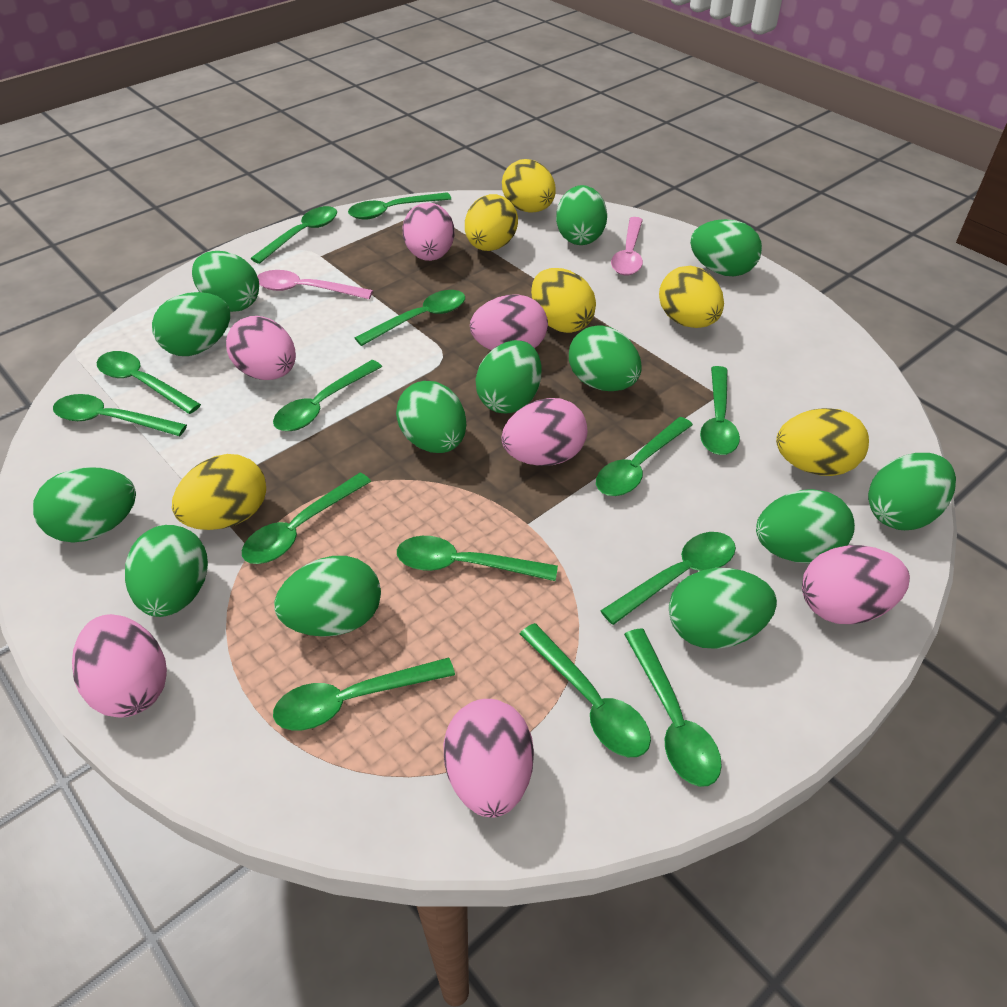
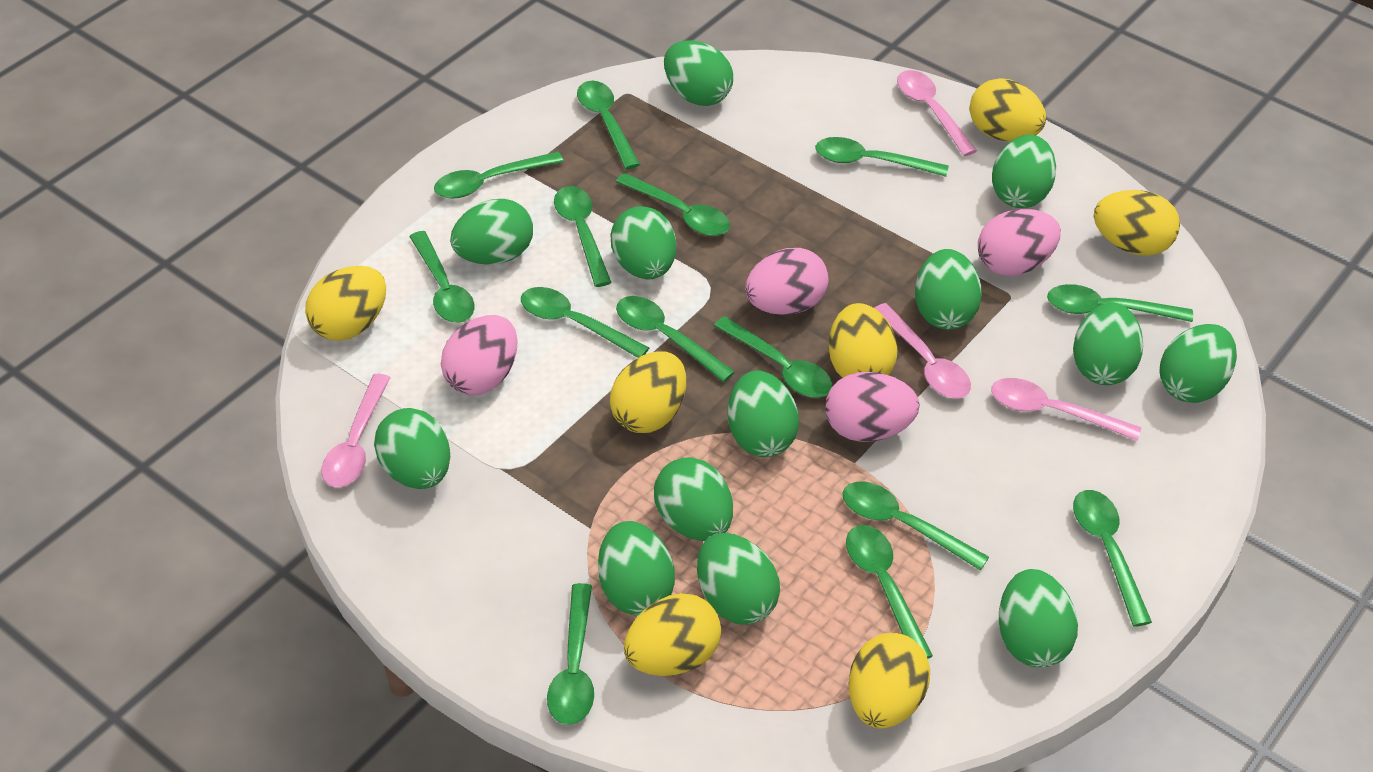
pink egg: [72,614,167,718] [226,316,296,380] [403,203,455,261] [443,699,534,818] [470,294,548,350] [501,398,587,466] [802,545,910,624] = 7 -> [441,315,518,395] [745,248,828,315] [825,372,920,442] [978,209,1061,276] = 4
pink spoon: [257,270,373,299] [611,217,643,275] = 2 -> [321,374,391,487] [874,303,971,399] [897,70,977,156] [991,378,1142,441] = 4
yellow egg: [172,454,266,530] [465,194,518,251] [502,159,556,213] [531,268,596,333] [659,266,724,328] [776,408,869,476] = 6 -> [305,266,386,341] [610,351,686,433] [624,593,721,676] [829,303,898,378] [848,633,930,729] [970,78,1046,142] [1094,190,1180,256] = 7

